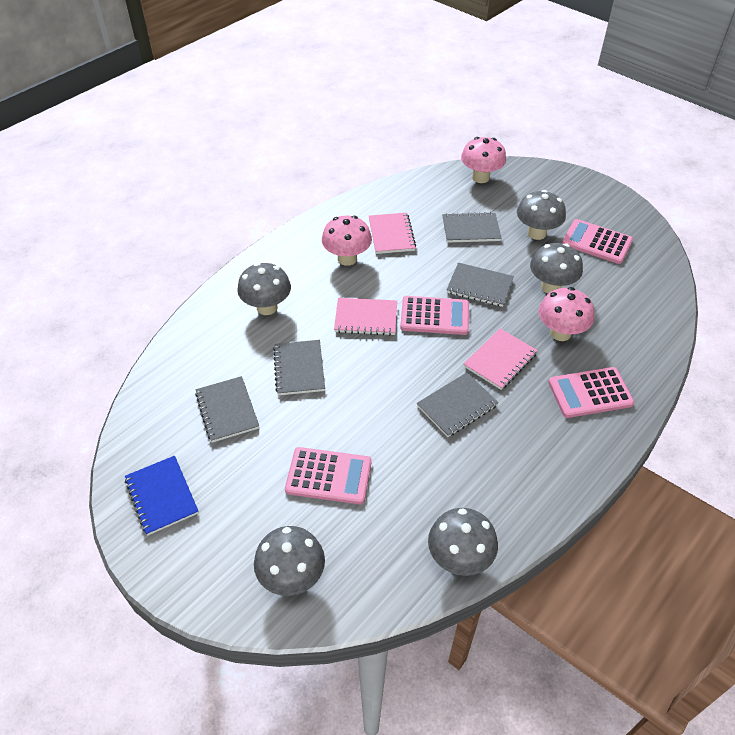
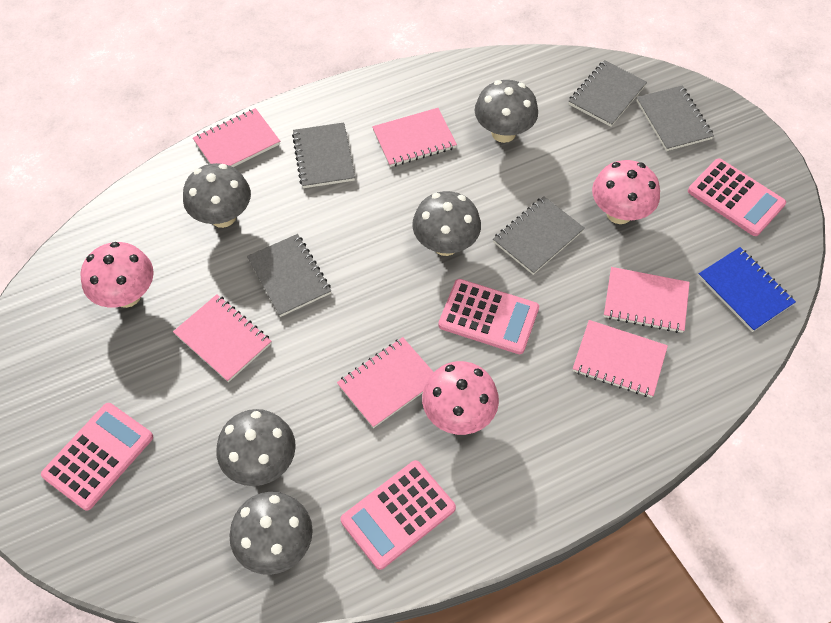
pink notebook: [334,298,397,335] [369,213,416,254] [464,329,538,390] = 3 -> [173,294,271,382] [193,108,280,167] [337,337,434,428] [372,108,457,167] [572,320,668,398] [604,267,690,333] = 6

